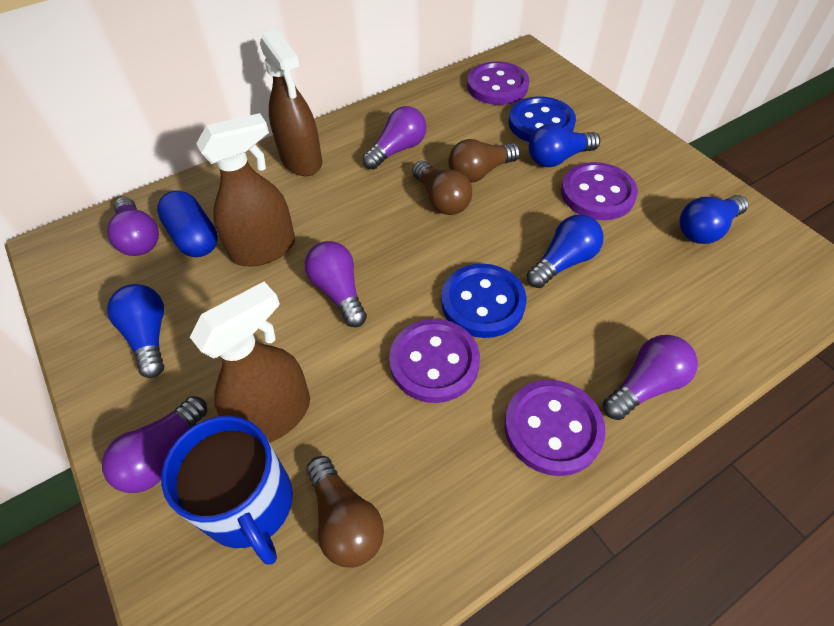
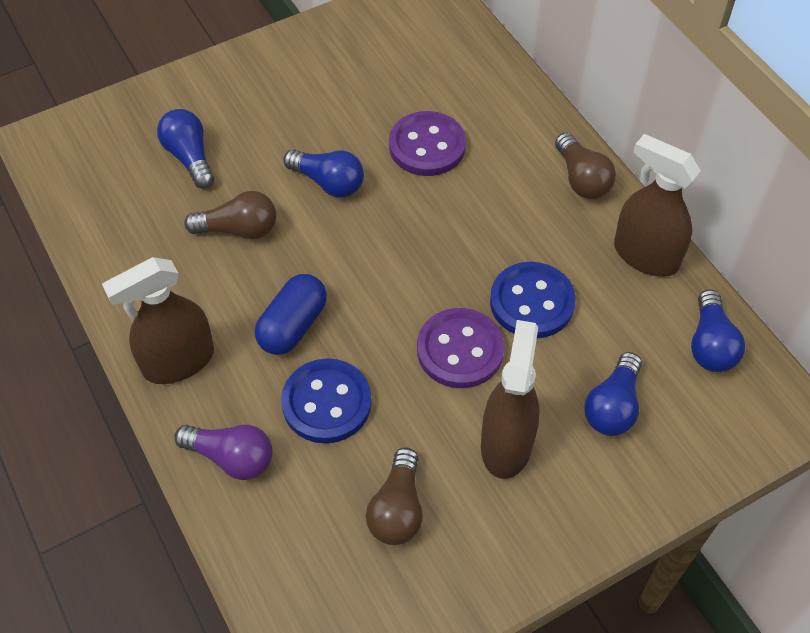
blue mug: [161,416,293,565] = 1 -> none = 0
purple button: [389,319,480,403] [467,62,529,105] [504,380,605,476] [561,162,638,220] = 4 -> [389,111,466,176] [417,308,504,388] = 2
purple light bulb: [102,396,207,493] [107,197,159,256] [305,241,367,327] [362,106,426,170] [603,335,698,420] = 5 -> [174,425,273,480] = 1

